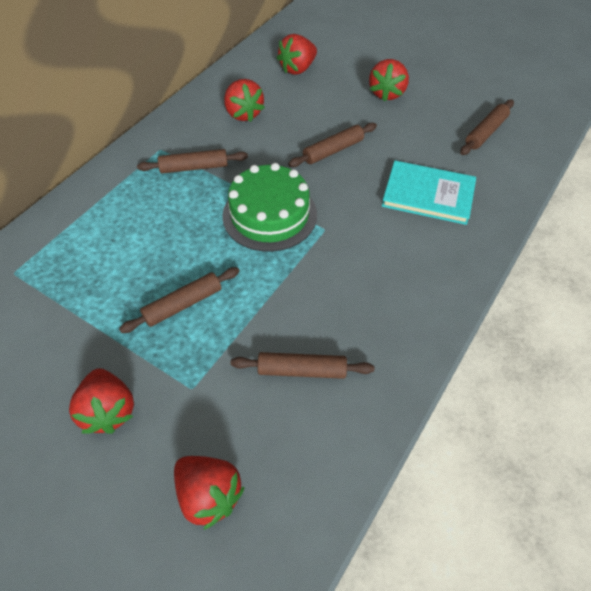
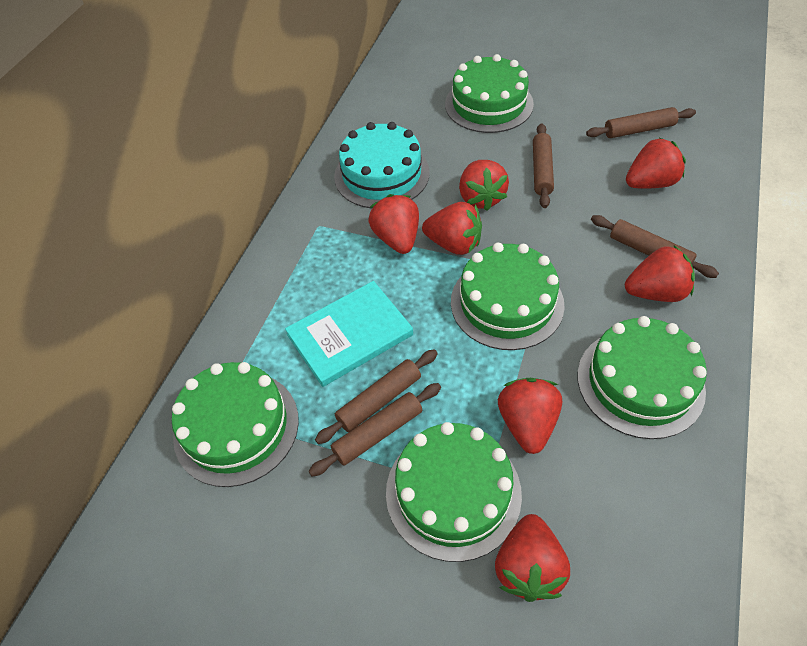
green cake: [222,163,317,252] = 1 -> [172,362,299,487] [386,422,522,562] [445,54,534,133] [451,243,565,350] [577,316,707,439] = 5
red strawberry: [69,368,134,434] [174,456,245,530] [224,79,265,122] [277,34,317,75] [369,59,409,102] = 5 -> [368,194,419,254] [422,202,482,255] [459,160,509,211] [495,514,570,602] [498,378,562,454] [625,245,695,302] [626,138,686,189] = 7
turquoise cake: none = 0 -> [334,122,430,208] = 1

